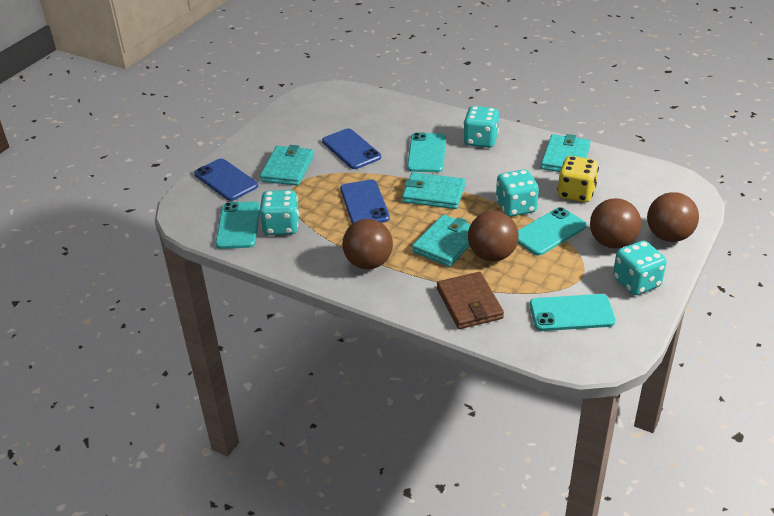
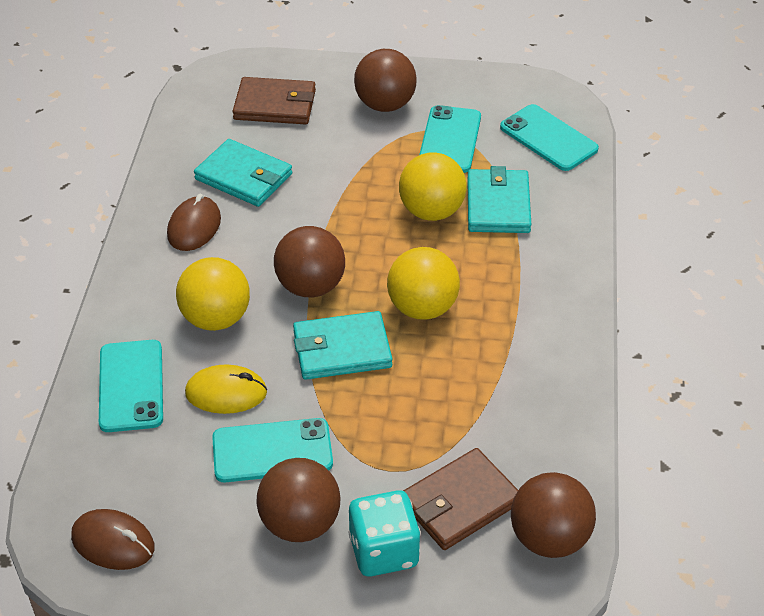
blue phone: [194,158,258,201] [322,128,381,169] [340,180,390,224] = 3 -> none = 0
brown mouse: none = 0 -> [71,509,154,570] [167,194,221,251] = 2
brown wallet: [437,272,504,329] = 1 -> [232,77,316,124] [403,448,518,550] = 2
turquoise dice: [260,190,299,235] [463,106,499,148] [496,169,539,217] [613,241,667,295] = 4 -> [349,490,421,577] = 1
turquoise wallet: [260,145,314,186] [402,172,465,209] [412,215,470,267] [541,134,591,172] = 4 -> [194,139,292,207] [293,311,392,380] [467,166,531,233] = 3
yellow ball: none = 0 -> [176,257,250,331] [387,247,460,320] [399,153,467,221] = 3
yellow dice: [557,156,599,202] = 1 -> none = 0
yellow mouse: none = 0 -> [185,364,267,414] = 1

